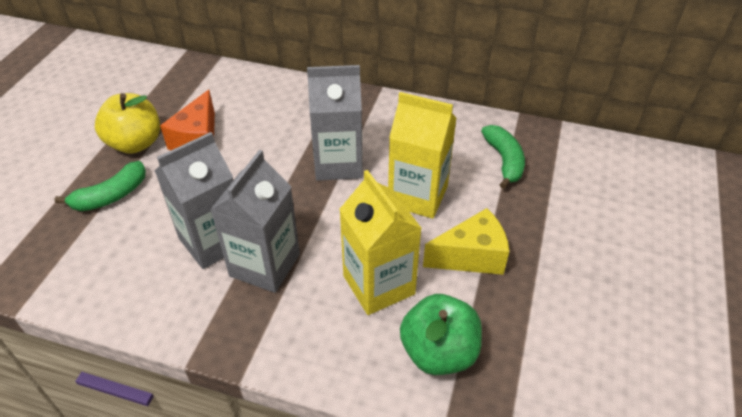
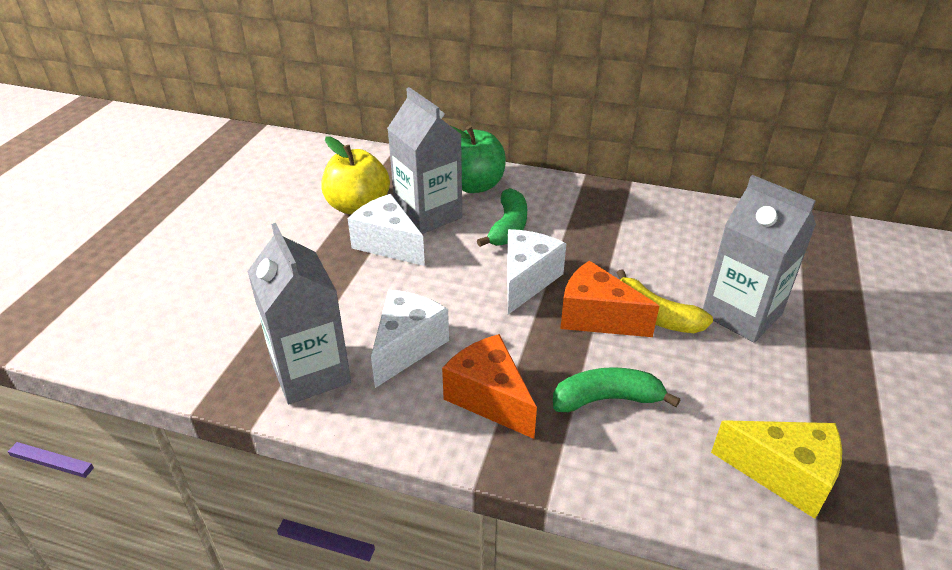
orange cheese: [160,90,215,151] = 1 -> [442,334,537,439] [560,261,659,337] = 2
white cheese: none = 0 -> [347,194,425,266] [371,290,449,388] [507,229,566,314] = 3
yellow banana: none = 0 -> [617,270,713,333] = 1
yellow carton: [339,170,422,315] [388,92,457,219] = 2 -> none = 0

